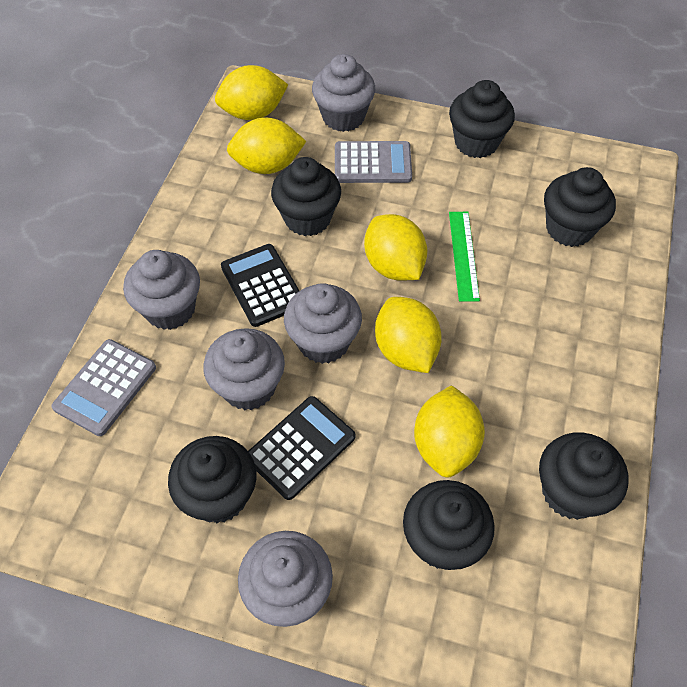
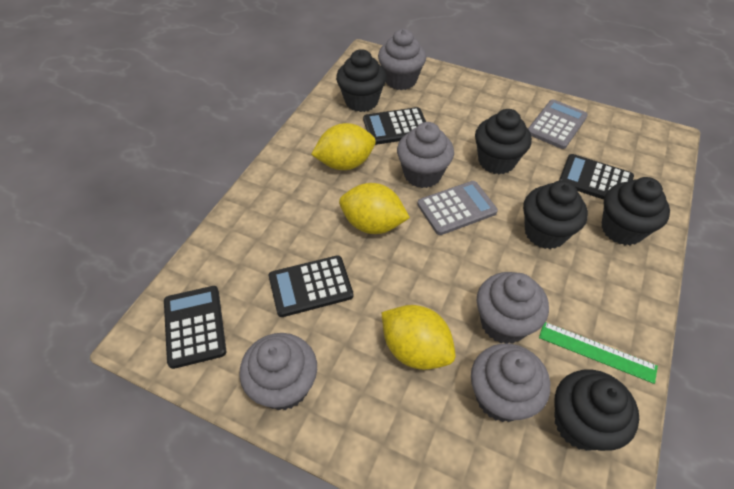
black calculator: [221,244,300,327] [248,396,355,500] = 2 -> [164,286,226,369] [269,255,353,317] [363,107,426,145] [559,154,634,200] = 4
black cupcake: [168,436,257,523] [271,157,341,236] [403,480,495,570] [449,80,515,158] [539,432,629,520] [544,167,616,247] = 6 -> [336,49,387,112] [475,109,532,174] [523,181,588,249] [554,369,639,451] [602,177,670,245] = 5
yellow lemon: [215,65,288,120] [227,117,306,174] [364,214,427,281] [375,297,442,373] [414,385,485,478] = 5 -> [311,123,376,170] [339,183,410,234] [381,305,456,370] = 3

